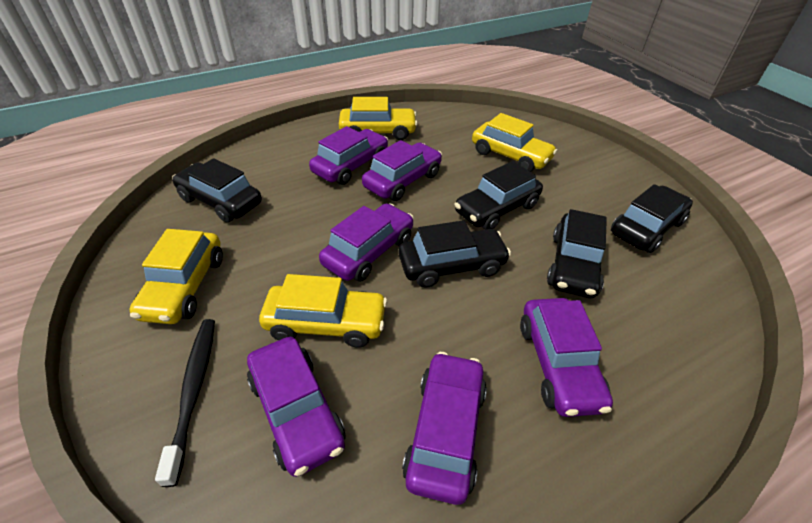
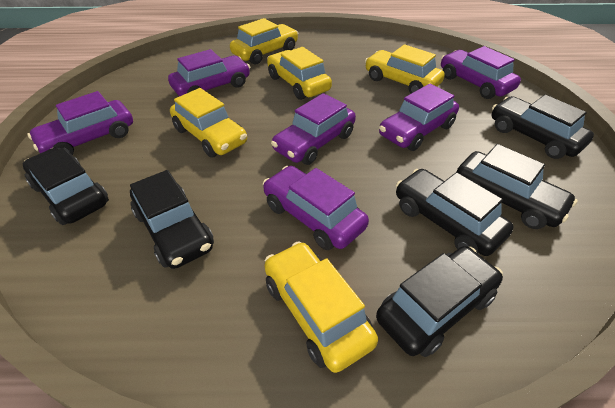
black car: [172,158,262,223] [399,220,511,288] [454,161,543,230] [547,209,607,298] [611,184,693,253] = 5 -> [23,147,109,225] [130,170,214,269] [376,246,503,357] [396,169,514,256] [457,144,578,229] [492,95,594,159] = 6
black toothbrush: [155,319,215,487] = 1 -> none = 0
yellow car: [129,229,223,324] [259,274,387,348] [339,97,418,140] [472,113,557,172] = 4 -> [170,88,247,158] [230,18,298,65] [264,241,378,373] [267,47,332,100] [365,44,445,93] = 5

